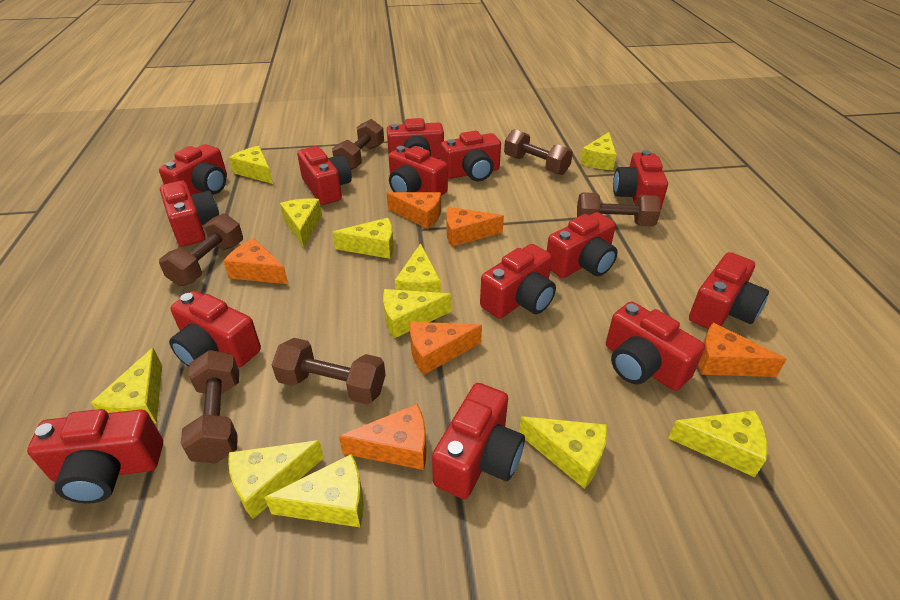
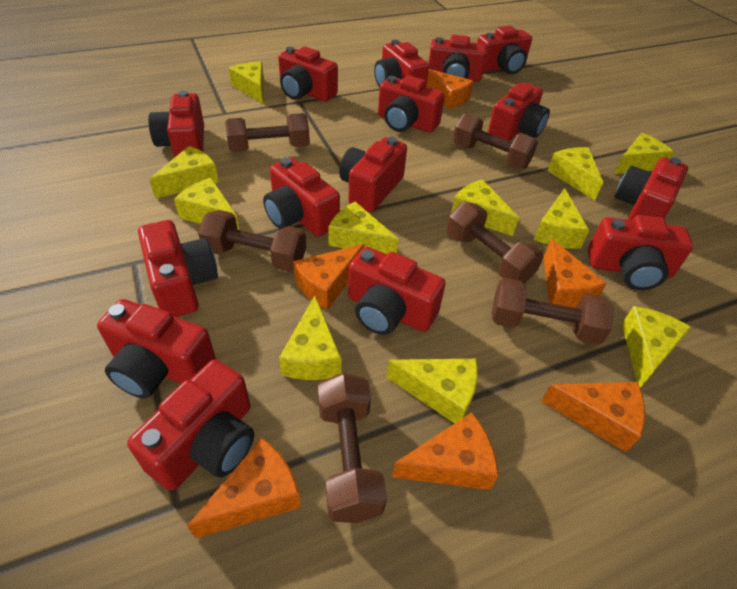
red camera: [27,409,163,504] [159,144,227,195] [160,181,219,246] [169,291,261,367] [297,146,352,205] [387,118,444,159] [389,146,448,196] [432,383,525,499] [441,131,501,181] [480,244,556,319] [547,212,618,278] [606,302,705,391] [613,150,668,210] [689,252,769,329] = 14 -> [97,299,216,399] [127,360,254,491] [138,220,218,317] [148,91,204,158] [263,158,340,237] [278,47,338,102] [339,137,407,212] [348,247,446,335] [374,40,429,87] [378,75,445,133] [428,35,487,82] [477,26,532,74] [488,83,550,141] [588,215,693,290] [615,157,688,220] = 15

